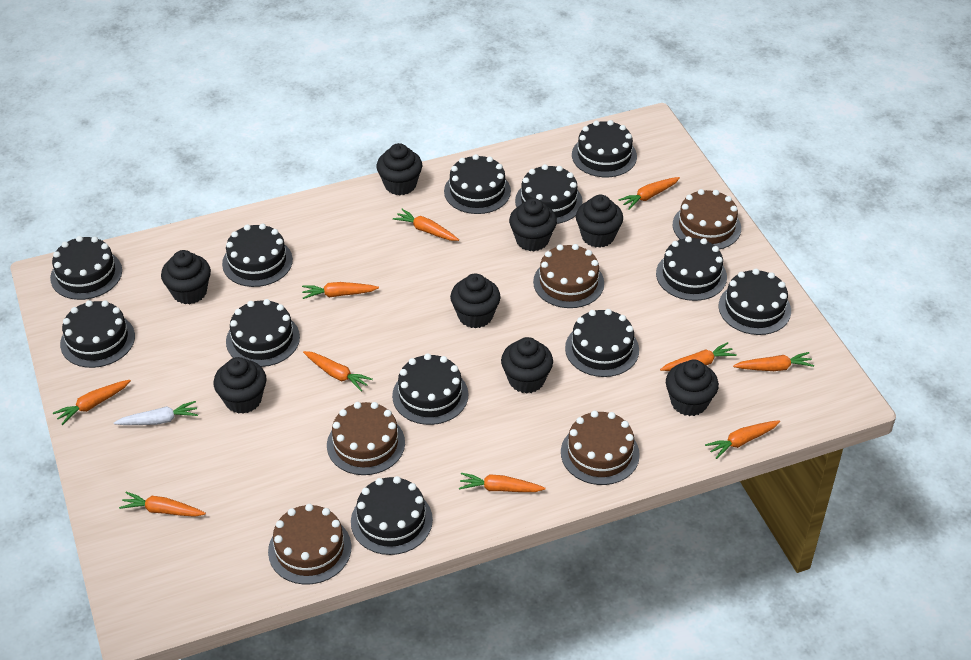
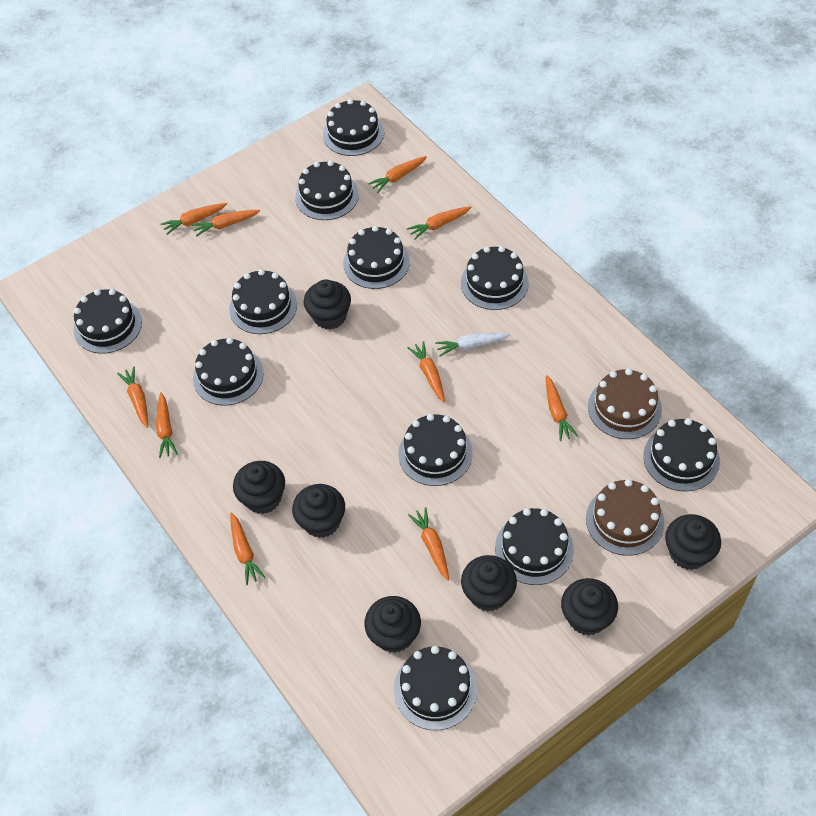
black cake: [50,236,122,300] [60,300,135,368] [222,224,293,287] [226,299,300,367] [351,476,433,555] [392,353,468,425] [444,154,511,214] [515,164,583,224] [565,309,639,377] [572,120,637,177] [656,236,727,301] [719,269,791,335] = 12 -> [74,289,142,354] [193,337,264,405] [229,269,297,334] [295,160,359,220] [323,99,384,156] [343,226,410,289] [394,646,477,730] [398,414,473,486] [461,246,529,310] [495,508,574,585] [643,418,720,492] = 11
black cupcake: [161,250,211,304] [213,357,267,414] [377,143,422,195] [450,273,501,328] [501,337,553,393] [509,198,557,251] [576,195,623,248] [666,360,719,416] = 8 -> [233,461,285,514] [292,484,345,538] [304,279,351,330] [364,596,421,653] [461,555,517,612] [561,578,618,636] [665,514,721,570] = 7
brown cake: [268,504,351,585] [327,402,405,475] [533,244,604,308] [561,411,640,485] [673,189,741,249] = 5 -> [586,479,664,556] [588,368,662,439] = 2

